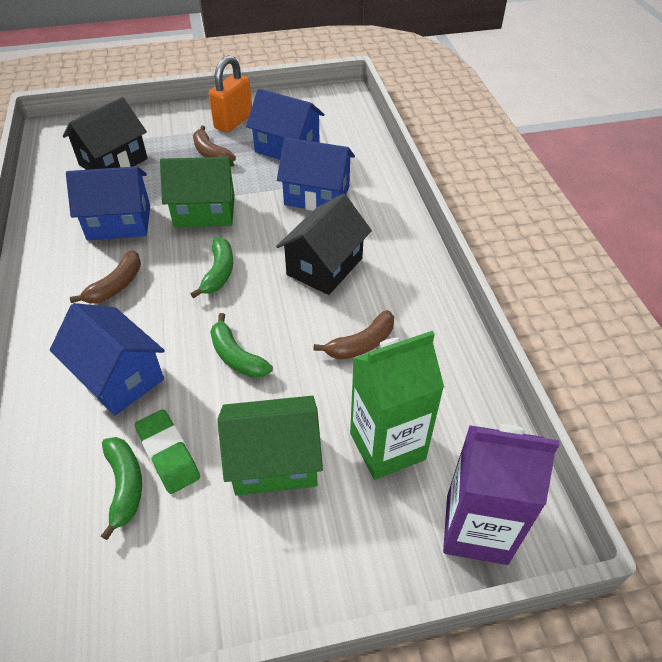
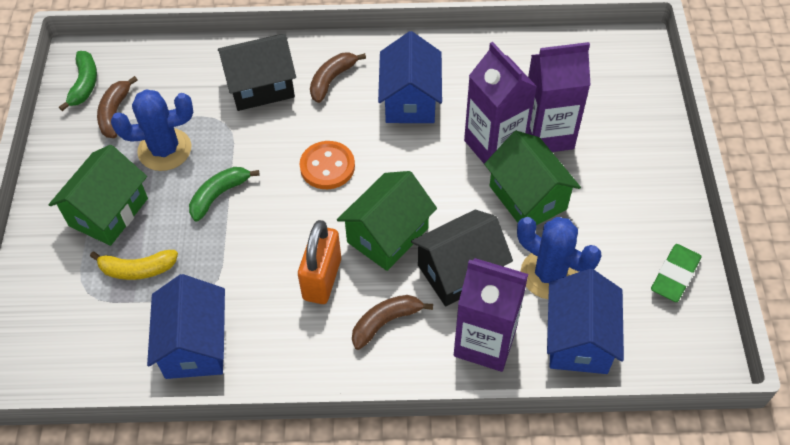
blue cactus: none = 0 -> [111,90,193,171] [517,217,602,299] = 2
blue house: [50,303,165,416] [66,166,150,240] [246,89,324,160] [277,137,355,211] = 4 -> [147,274,225,379] [378,31,442,123] [547,269,624,374] = 3
green banana: [101,437,142,540] [191,237,233,298] [210,313,273,378] = 3 -> [59,51,97,111] [189,167,260,221] = 2
green carton: [350,331,444,480] = 1 -> none = 0
green house: [160,157,235,228] [217,396,323,496] = 2 -> [49,145,148,246] [337,171,437,271] [484,131,581,225] = 3
orange button: none = 0 -> [300,141,355,189] = 1
purple carton: [443,424,560,565] = 1 -> [454,258,528,372] [464,42,537,163] [528,42,591,152] = 3
yellow banana: none = 0 -> [90,250,178,280] = 1

